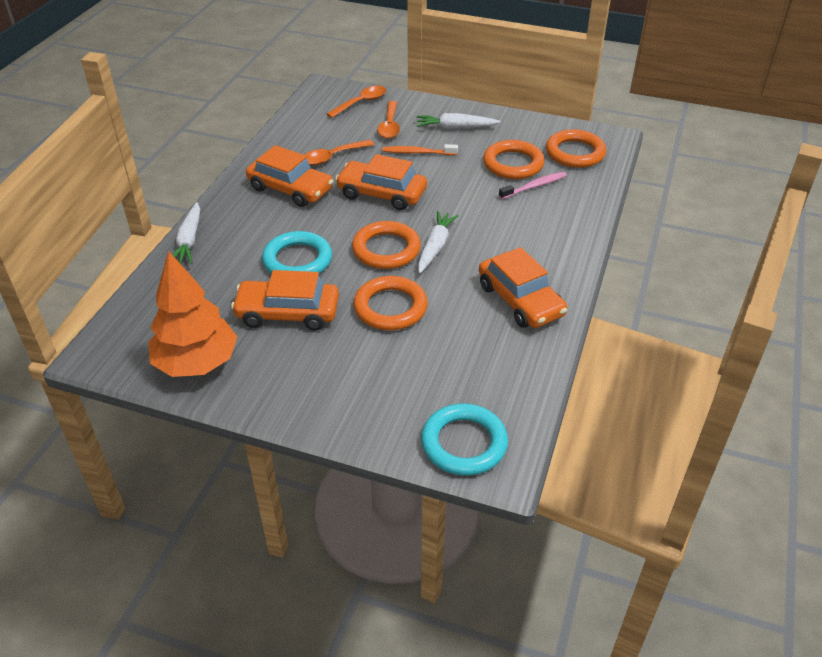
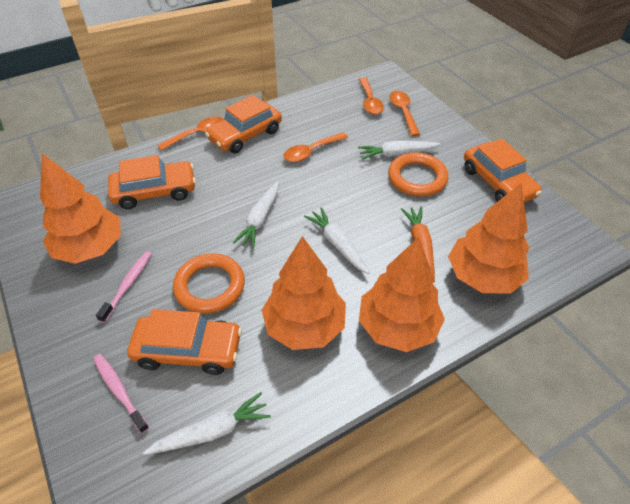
orange carrot: none = 0 -> [401,207,435,282] = 1
orange ring: [352,221,421,269] [353,276,428,330] [483,140,544,179] [546,129,606,168] = 4 -> [173,253,245,314] [388,152,448,196] = 2
orange spoon: [304,140,374,165] [326,86,386,118] [377,101,400,139] = 3 -> [157,117,224,151] [283,132,348,162] [359,77,384,115] [389,91,420,136] = 4
orange toothbrush: [383,144,458,155] = 1 -> none = 0
orange tree: [148,251,238,377] = 1 -> [40,153,121,264] [262,236,346,350] [359,237,445,352] [448,183,529,294] = 4
pink toothbrush: [499,172,567,199] = 1 -> [93,354,149,433] [96,251,152,323] = 2
turquoise ring: [262,231,332,274] [421,404,508,476] = 2 -> none = 0
white carrot: [173,202,200,264] [417,113,500,129] [418,211,459,274] = 3 -> [143,392,271,455] [233,181,279,249] [304,207,370,274] [358,141,440,160] = 4

